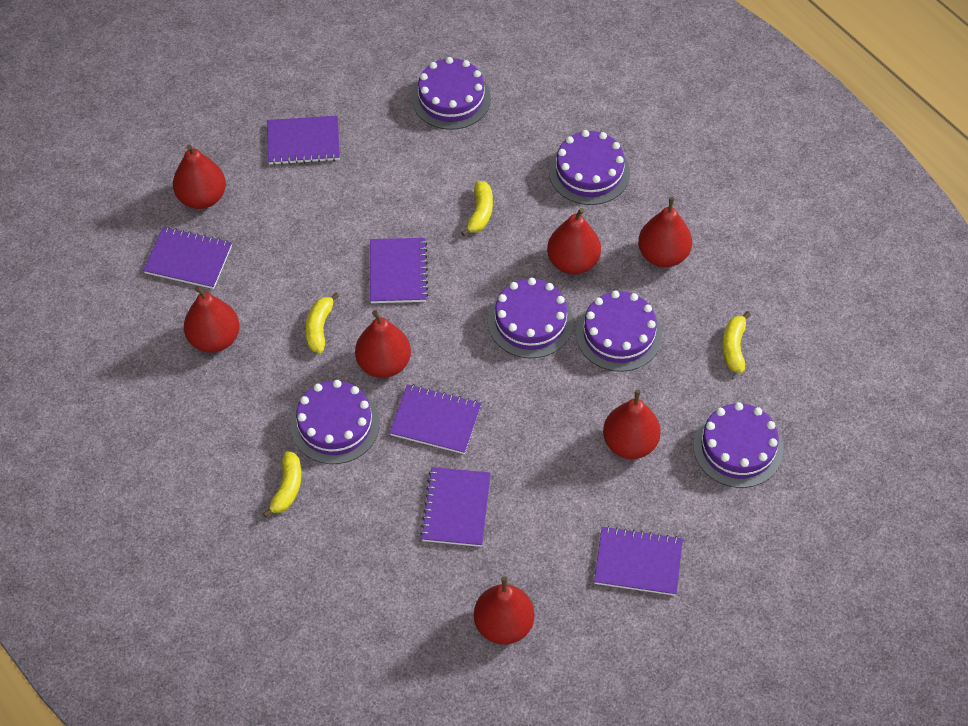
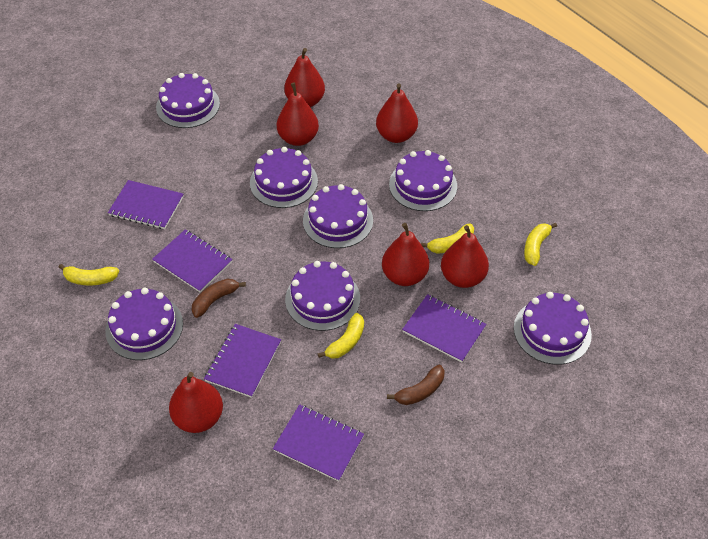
brown banana: none = 0 -> [192,279,246,318] [387,365,444,405] = 2
purple cake: [291,380,380,464] [412,57,491,130] [488,278,574,358] [549,130,630,205] [576,291,662,372] [693,402,783,488] = 6 -> [105,288,183,360] [156,73,220,128] [250,147,318,208] [285,261,360,331] [303,184,373,248] [389,150,457,211] [514,292,592,365] = 7
purple notebook: [143,227,232,289] [267,116,340,165] [370,238,428,303] [389,384,482,454] [420,467,491,547] [594,526,683,596] = 6 -> [108,180,184,229] [152,229,233,293] [204,324,281,398] [273,404,364,482] [402,294,486,363] = 5
red pear: [173,144,226,209] [184,286,239,353] [355,310,411,378] [474,576,534,645] [547,208,601,275] [603,390,661,459] [638,197,692,267] = 7 -> [169,372,223,433] [277,83,319,146] [284,48,325,107] [376,83,418,143] [382,223,429,286] [441,225,489,288] = 6

